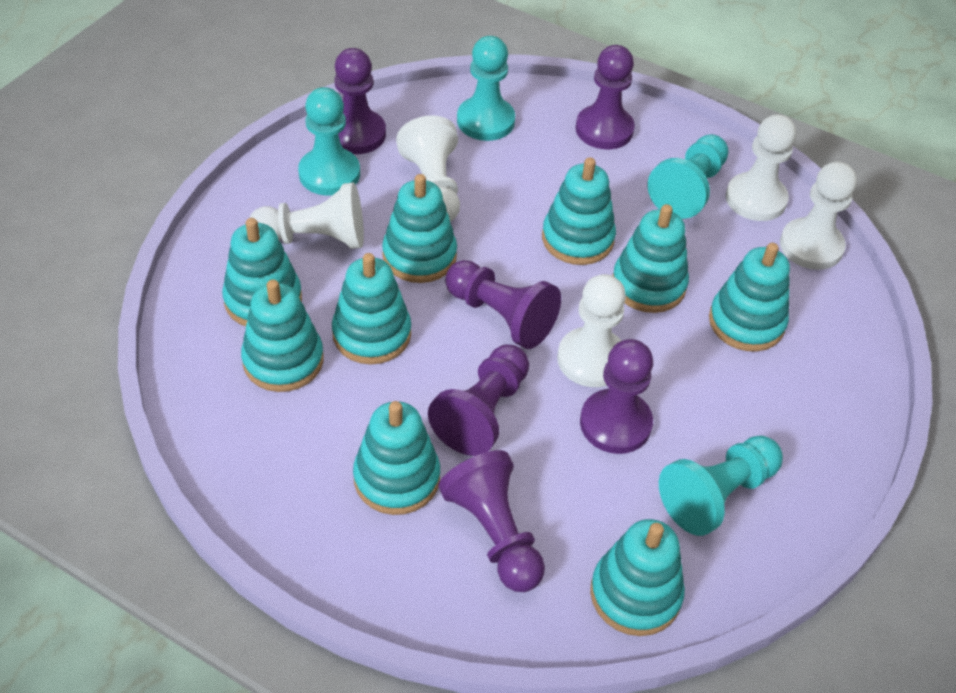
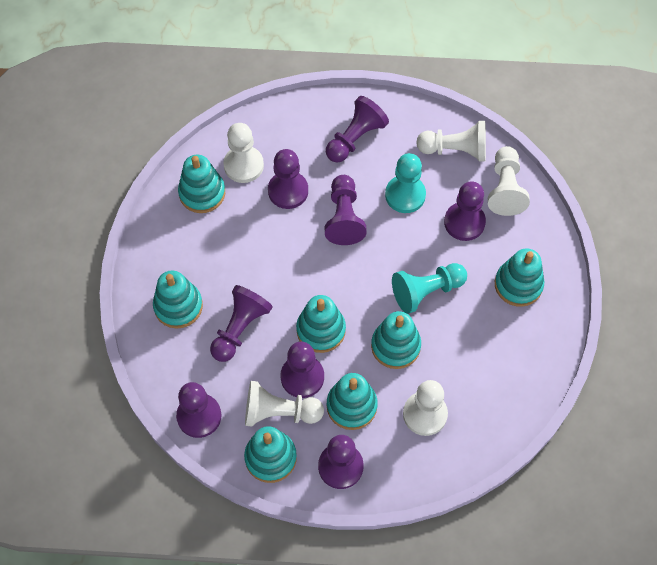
purple pawn: [335,48,386,154] [428,345,529,456] [438,450,545,592] [445,260,561,349] [576,45,635,149] [580,339,653,454] = 6 -> [176,382,221,438] [210,285,273,362] [268,149,308,209] [280,342,324,398] [318,435,364,489] [325,175,367,245] [326,96,389,163] [444,181,486,241] = 8
turquoise pawn: [298,87,360,195] [457,36,515,141] [647,134,729,219] [659,435,783,536] = 4 -> [385,153,426,213] [392,263,467,314] = 2
turquoise stacking toy: [222,218,302,326] [241,279,324,392] [332,253,411,364] [353,401,440,515] [382,174,457,283] [542,157,616,265] [590,519,685,636] [612,204,689,313] [709,243,790,352] = 9 -> [153,270,203,329] [178,155,225,213] [244,426,297,483] [296,295,346,353] [327,373,378,430] [371,311,421,369] [495,248,544,307] = 7

